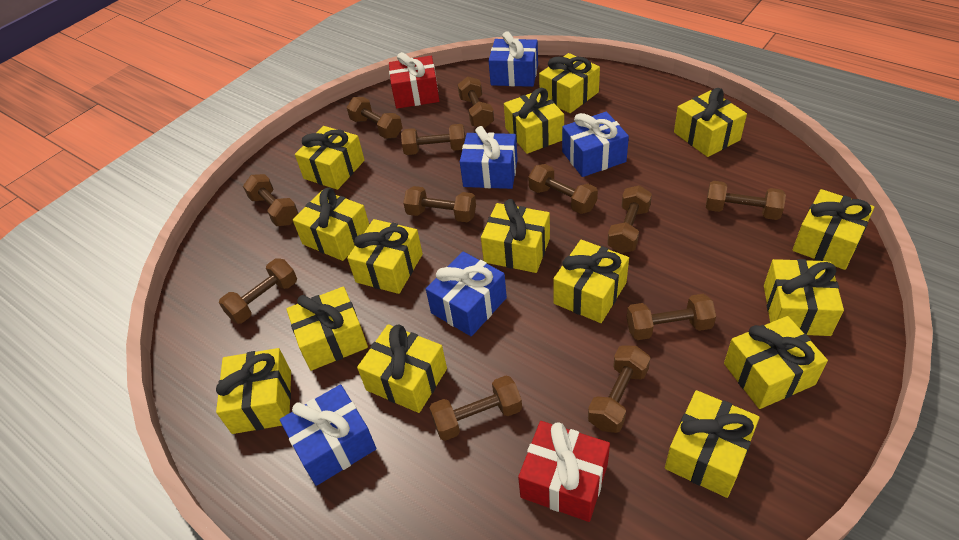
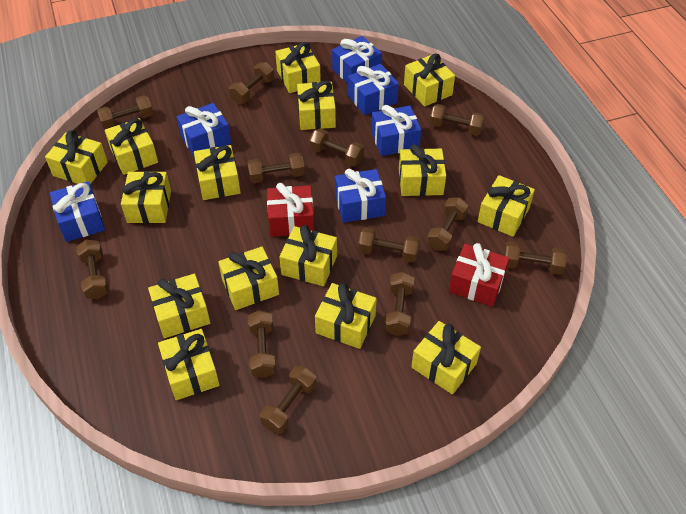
blue gift: [280,385,376,486] [426,252,507,336] [460,126,518,189] [489,31,538,87] [562,112,629,177] = 5 -> [50,181,105,242] [177,103,231,157] [332,36,382,83] [335,169,386,223] [348,64,399,115] [371,105,421,156] = 6

